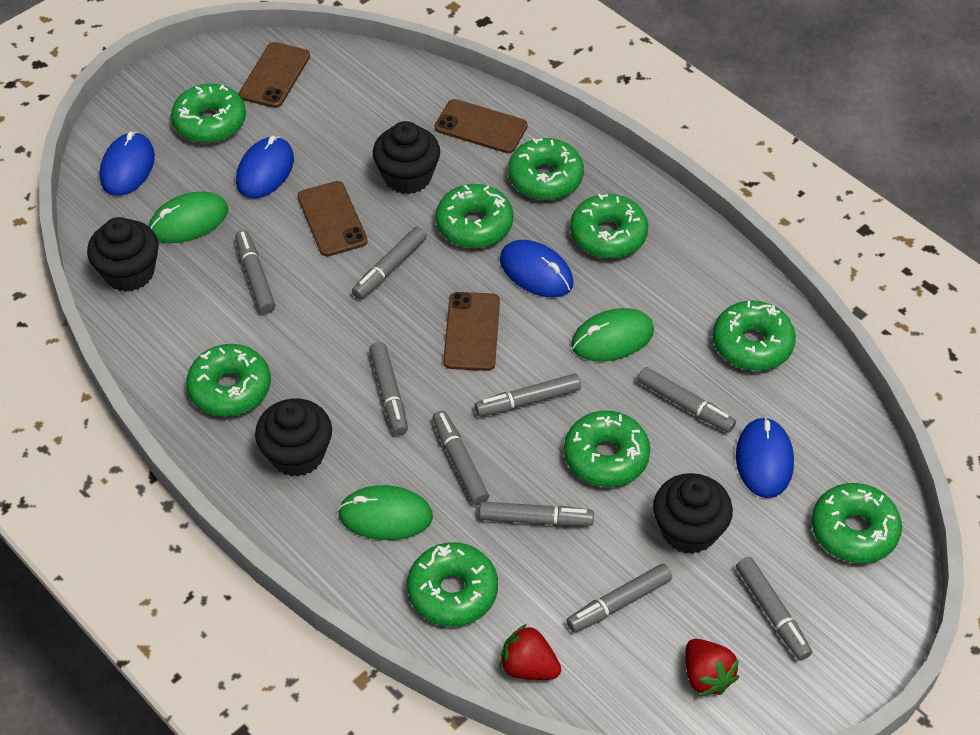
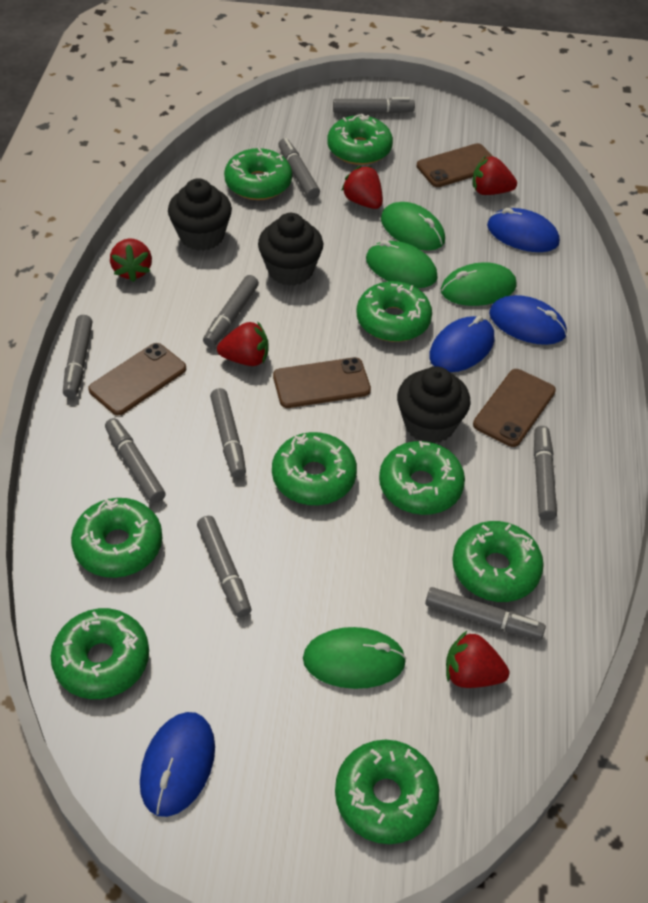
black cupcake: [87,217,159,292] [255,398,332,477] [373,121,440,194] [653,473,733,554] = 4 -> [168,178,232,251] [258,213,323,286] [397,366,471,443] = 3
green mouse: [149,192,228,243] [338,485,433,540] [571,308,654,362] = 3 -> [303,627,406,689] [366,240,438,288] [381,202,445,251] [441,262,517,306] = 4
red strawberry: [499,624,561,680] [685,639,739,696] = 2 -> [110,239,152,282] [217,321,269,366] [341,166,383,209] [446,631,509,688] [472,156,517,195] = 5

